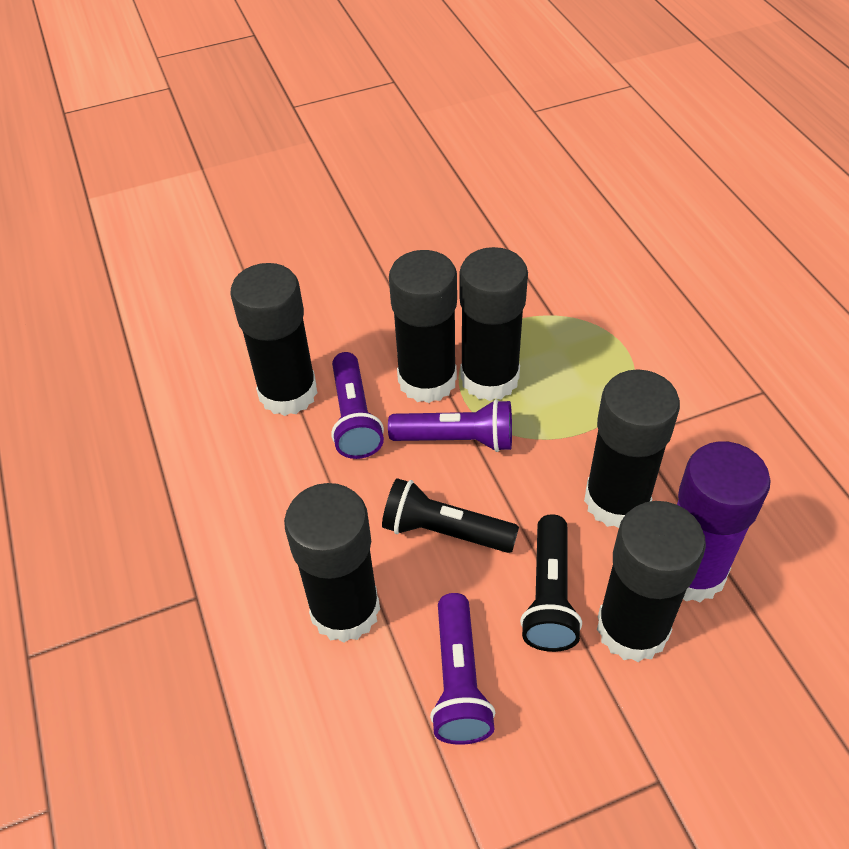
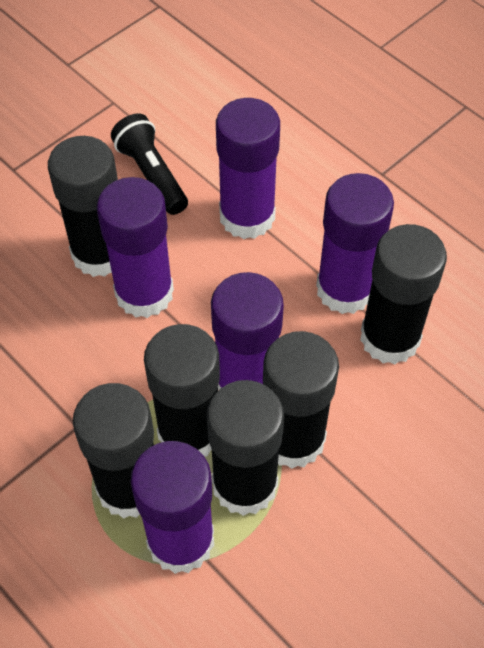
black flashlight: [382,478,519,553] [520,514,582,652] = 2 -> [111,114,188,215] = 1
purple flashlight: [331,352,384,459] [388,399,512,452] [430,593,495,745] = 3 -> none = 0
purple glue stick: [677,441,771,602] = 1 -> [97,177,174,318] [131,441,214,574] [211,272,284,390] [216,98,280,239] [316,173,394,314] = 5

